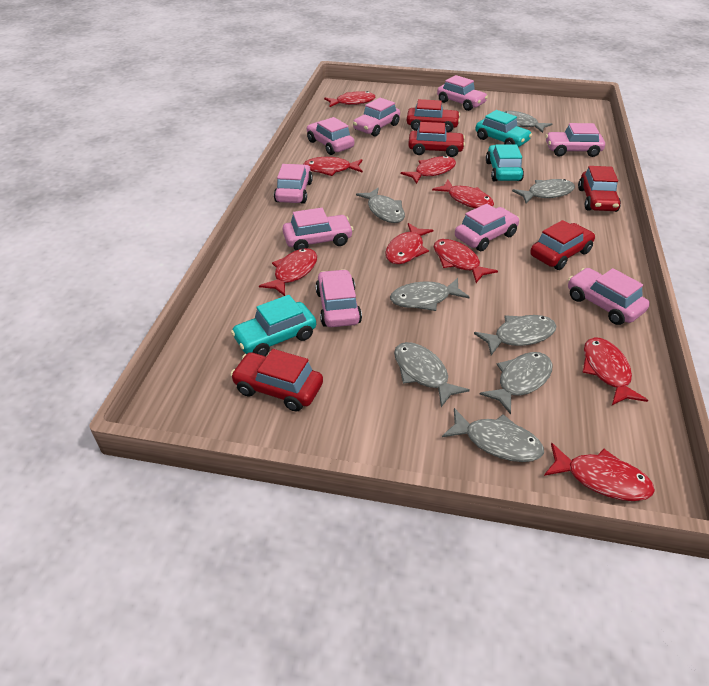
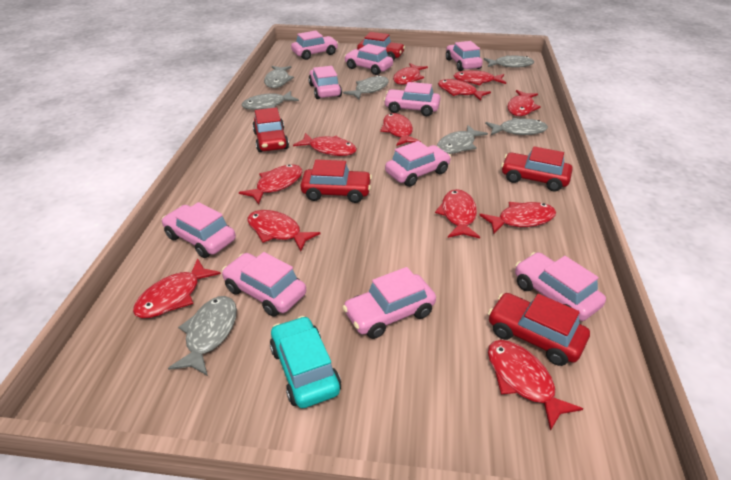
grey fish: [356,188,405,223] [390,278,470,311] [394,342,470,407] [442,408,544,462] [474,315,556,355] [480,352,552,415] [502,111,552,133] [512,179,575,203] = 8 -> [168,296,237,376] [242,91,299,110] [264,66,294,88] [343,75,389,99] [437,125,488,154] [484,55,534,68] [485,118,548,135] = 7
pink car: [274,164,313,204] [283,208,354,251] [307,117,354,155] [316,269,362,327] [353,98,400,137] [437,75,488,111] [455,204,520,251] [546,123,605,157] [568,268,650,325] = 9 -> [162,202,236,258] [222,252,306,317] [291,31,338,60] [308,66,342,99] [343,267,436,339] [344,44,393,75] [384,82,440,116] [385,141,451,187] [446,41,483,71] [515,252,606,321] = 10
red fish: [259,248,317,296] [303,157,363,176] [324,91,375,108] [385,223,433,264] [401,156,456,184] [432,180,494,208] [434,239,498,283] [544,443,655,501] [583,337,648,405] = 9 -> [133,258,221,318] [239,164,302,205] [248,210,320,252] [293,133,357,156] [380,113,421,146] [393,63,428,85] [435,189,480,238] [438,79,491,101] [454,70,506,85] [479,202,556,234] [488,340,583,431] [507,90,541,116] = 12
turquoise car: [231,295,316,356] [475,110,532,147] [486,144,524,181] = 3 -> [270,316,341,408] = 1

